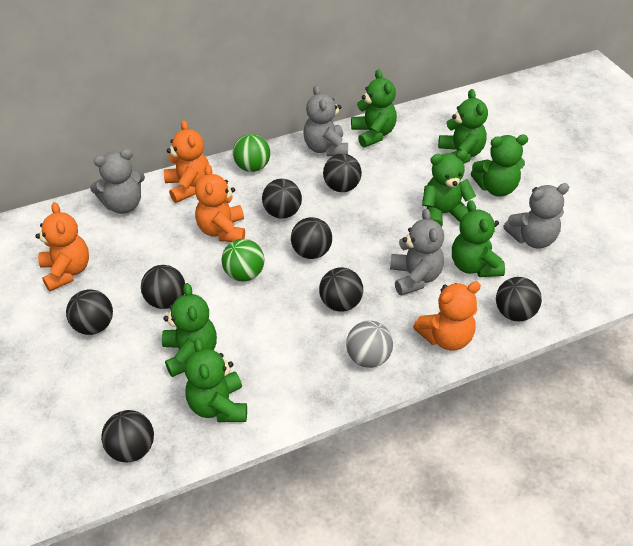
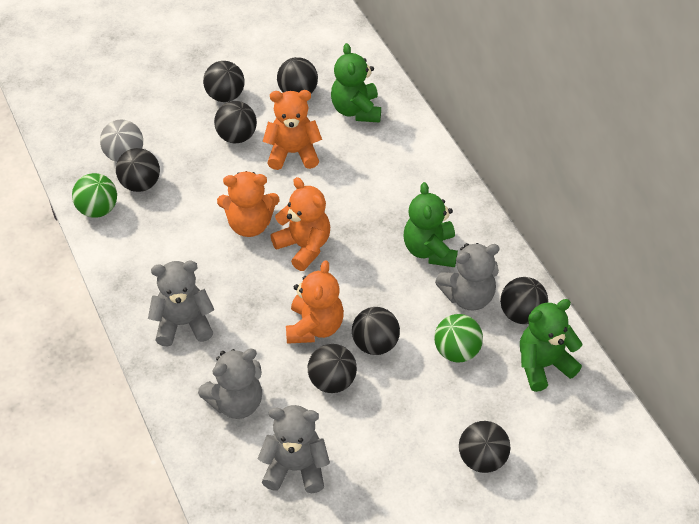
green teddy bear: [162,283,217,377] [185,338,247,422] [351,69,397,148] [422,150,476,227] [438,89,488,163] [452,200,505,277] [471,135,528,197] = 7 -> [331,43,381,123] [404,182,458,267] [520,299,582,392] = 3

